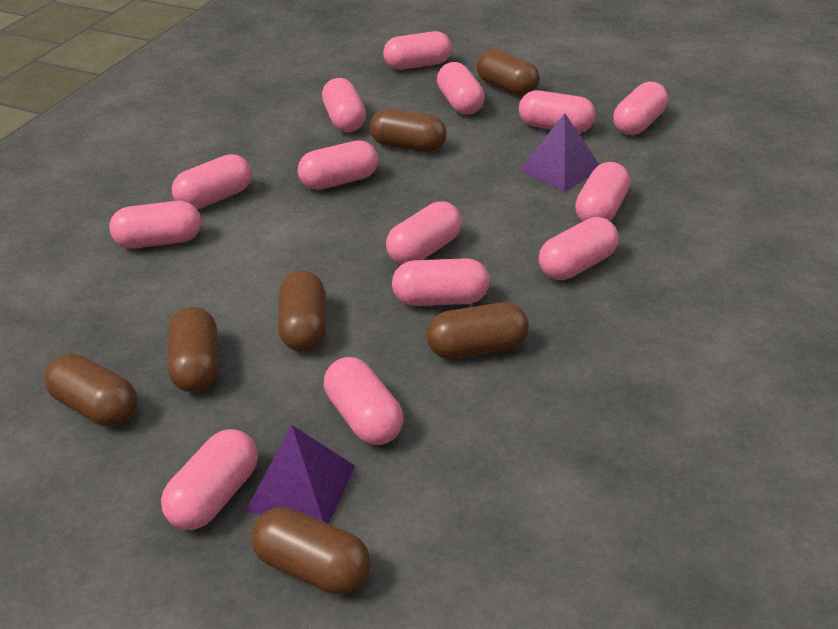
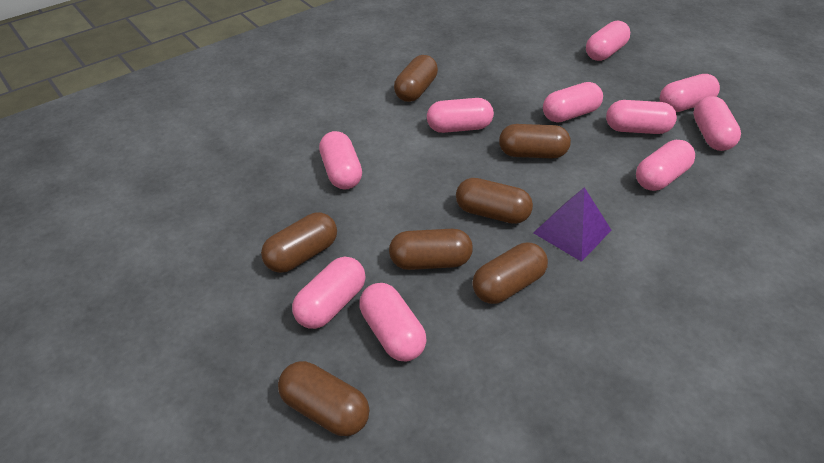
pink capsule: [109,201,201,248] [161,429,258,530] [172,154,252,209] [298,140,378,190] [322,78,366,132] [324,357,403,445] [383,31,452,70] [386,201,462,265] [392,258,490,306] [437,62,485,115] [519,90,596,133] [539,217,619,280] [575,162,630,222] [613,82,668,135] = 14 -> [292,257,366,329] [319,131,362,190] [359,283,427,361] [427,98,494,133] [543,82,603,123] [586,21,630,61] [606,100,677,134] [636,140,695,191] [660,74,720,112] [693,96,741,151] = 10
purple pyramid: [245,425,355,524] [519,113,599,192] = 2 -> [533,187,611,262] = 1

